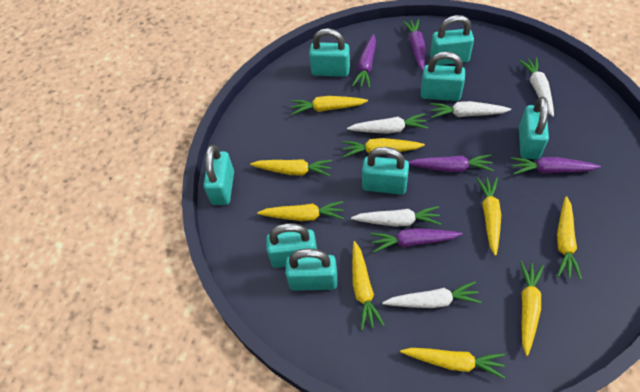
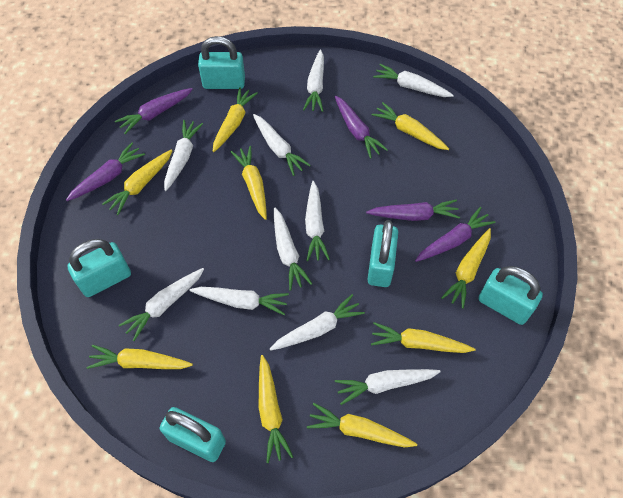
turquoise padlock: [203,145,234,205] [266,223,317,268] [285,249,337,291] [309,28,350,77] [362,147,409,195] [421,51,465,101] [430,15,474,65] [519,97,549,159] = 8 -> [67,239,131,297] [160,407,226,462] [198,36,245,89] [367,220,398,287] [478,266,543,325] = 5
white carrot: [347,113,428,134] [351,206,441,227] [382,281,481,308] [430,101,511,118] [519,57,554,117] = 5 -> [119,268,204,341] [164,120,203,191] [189,287,289,315] [253,114,311,176] [270,294,365,351] [274,208,312,291] [303,49,324,112] [305,181,330,261] [335,369,441,405] [373,64,454,97] = 10

